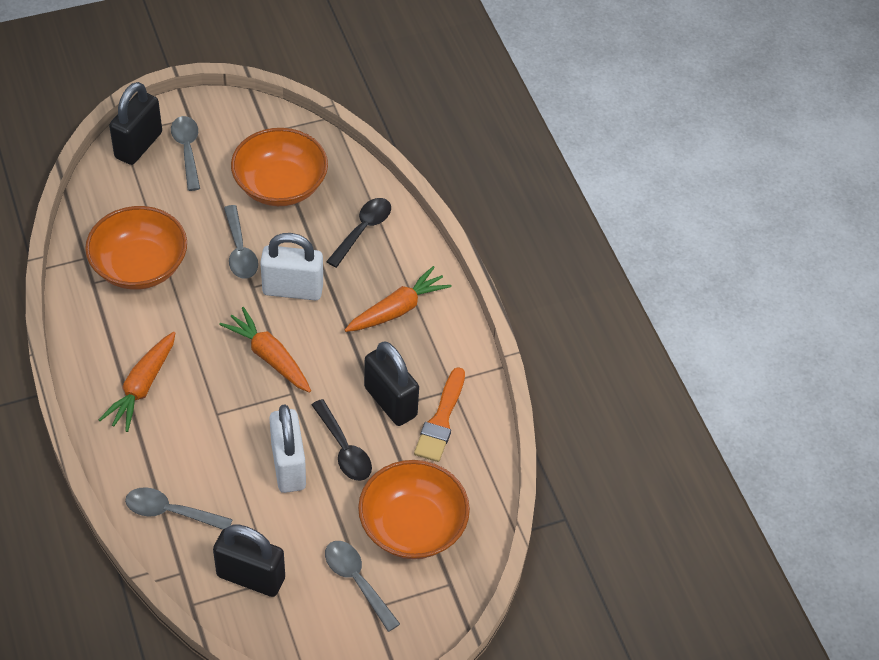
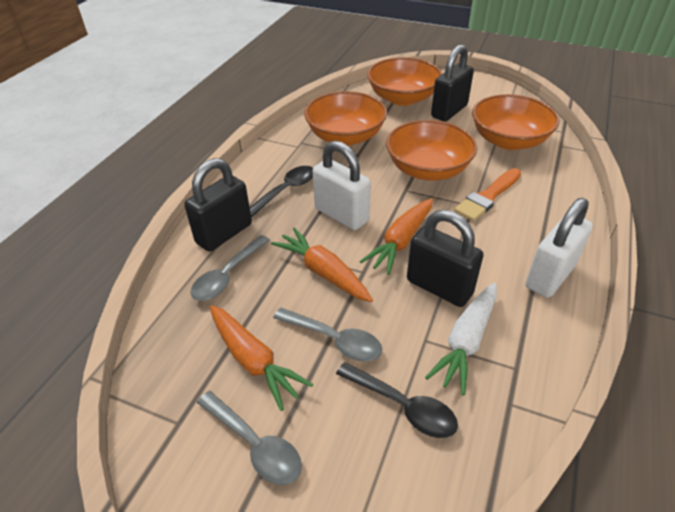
grey spoon: [125,487,233,530] [171,116,200,191] [224,205,258,279] [325,541,400,632] = 4 -> [190,235,270,301] [197,391,302,485] [273,308,382,361] = 3
orange bowl: [85,206,187,290] [231,128,328,206] [358,460,470,559] = 3 -> [304,91,387,146] [367,57,442,106] [386,120,477,181] [472,94,559,150] = 4
white carrot: none = 0 -> [425,283,497,396] = 1

